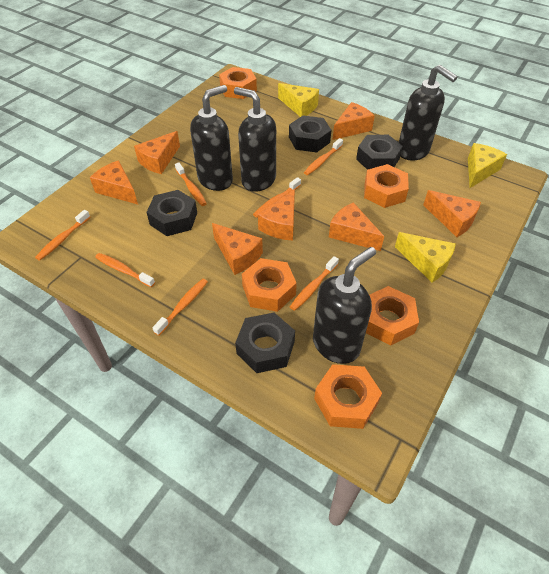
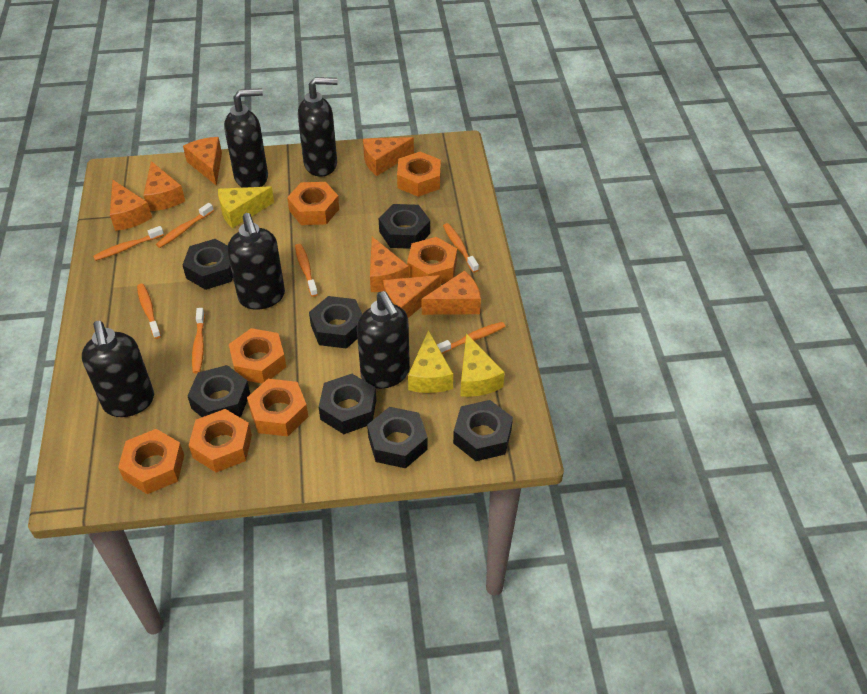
black nut: [146,190,197,236] [235,313,295,373] [289,115,331,152] [356,135,403,170] = 4 -> [183,239,233,290] [188,365,250,417] [309,296,362,349] [319,374,376,434] [367,407,428,468] [379,204,430,249] [453,400,513,461] = 7
black soap dispenser: [190,85,233,191] [234,87,276,192] [313,247,376,364] [399,65,458,161] = 4 -> [82,321,154,417] [224,88,268,188] [227,213,285,310] [298,77,338,177] [357,291,410,389] = 5
orange nut: [219,67,257,99] [242,258,297,312] [314,364,382,429] [364,164,409,208] [366,286,419,346] = 5 -> [118,429,184,494] [189,409,252,472] [229,328,286,384] [247,379,309,436] [287,182,339,225] [397,152,441,197] [407,237,457,284] = 7

